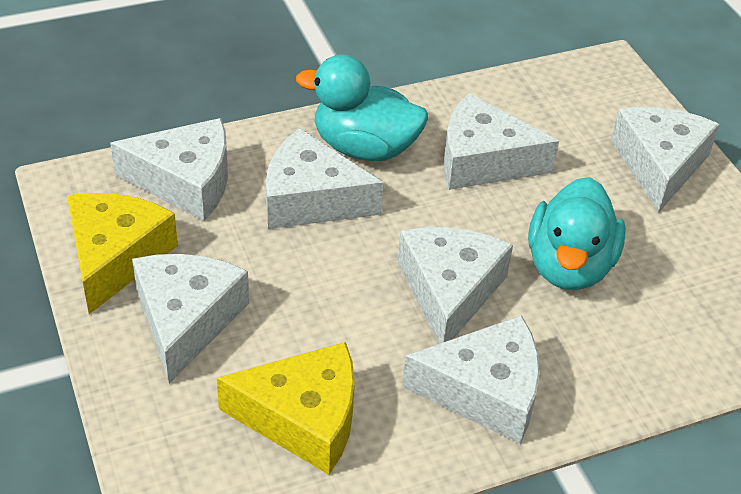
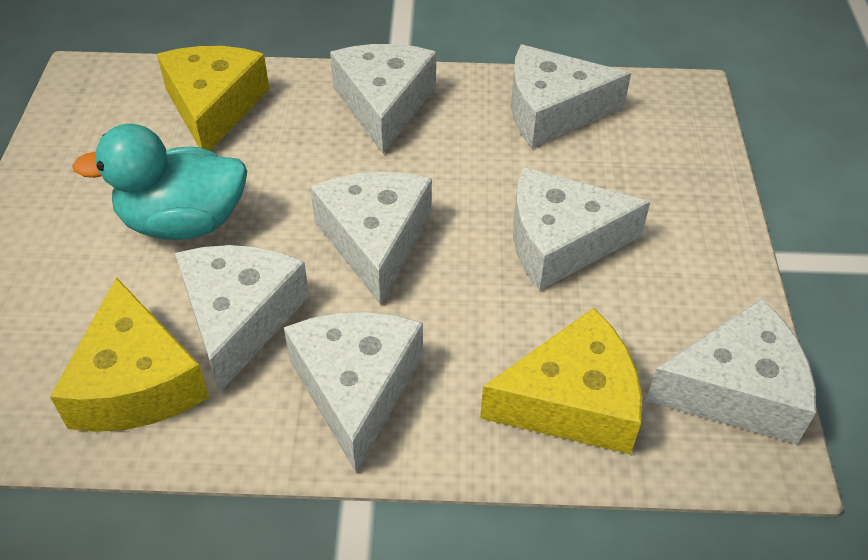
turquoise duck: [296,55,428,161] [528,177,626,290] = 2 -> [72,124,247,240] = 1
yellow cheese: [67,193,178,314] [217,342,355,475] = 2 -> [50,277,209,432] [157,46,269,151] [480,308,642,454] = 3

